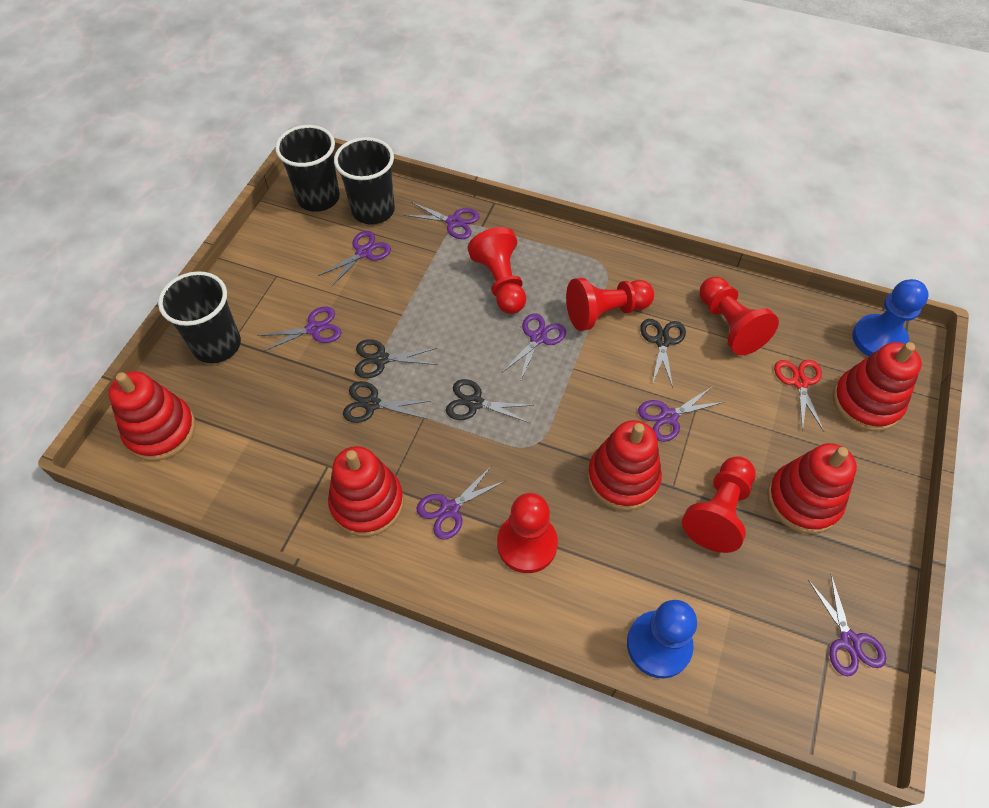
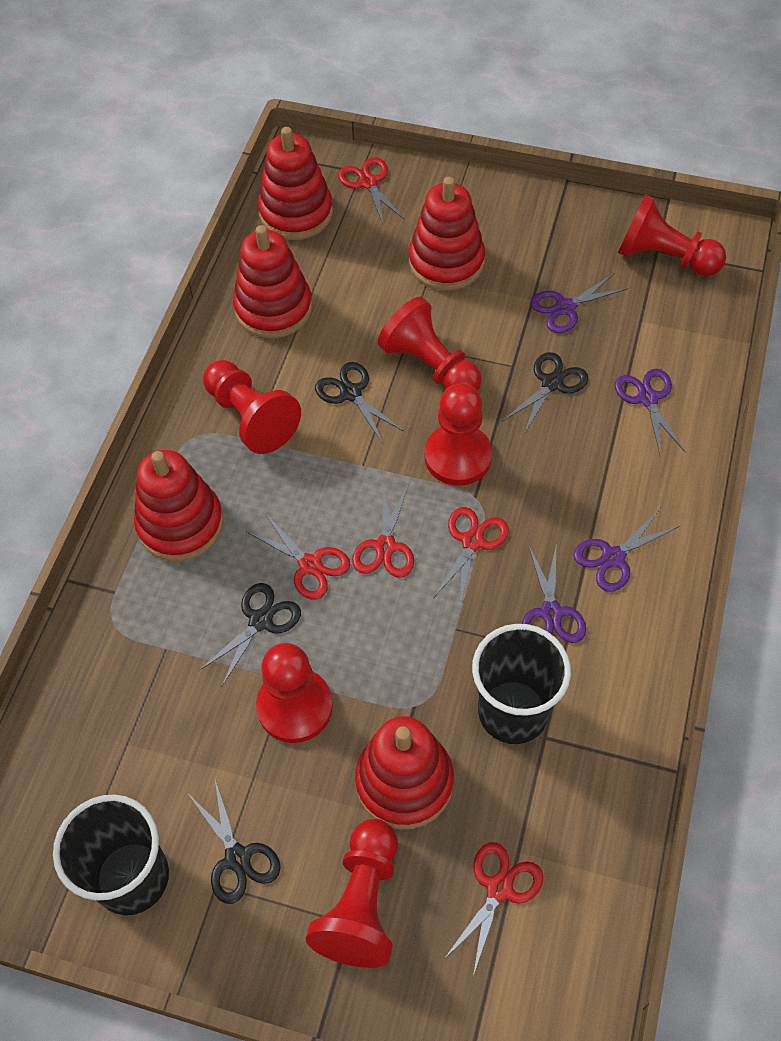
black cup: [158,271,241,364] [275,125,340,212] [334,137,395,225] = 3 -> [53,795,169,915] [472,624,571,744] = 2
blue pawn: [627,600,697,679] [852,279,929,357] = 2 -> none = 0
purple scissors: [257,307,342,352] [318,231,391,287] [404,202,480,239] [416,466,505,539] [503,313,566,382] [638,386,725,442] [808,575,886,676] = 7 -> [522,546,586,643] [530,274,629,333] [573,509,680,592] [615,369,685,457] = 4
red pawn: [468,227,526,314] [497,493,558,573] [566,278,654,331] [682,456,756,553] [699,277,779,355] = 5 -> [203,360,301,454] [256,643,333,743] [306,819,398,968] [378,297,482,391] [424,383,492,486] [618,194,726,276] = 6
red scissors: [774,360,824,432] = 1 -> [247,513,351,600] [338,157,405,226] [352,481,414,578] [434,507,509,606] [444,842,543,976] = 5

